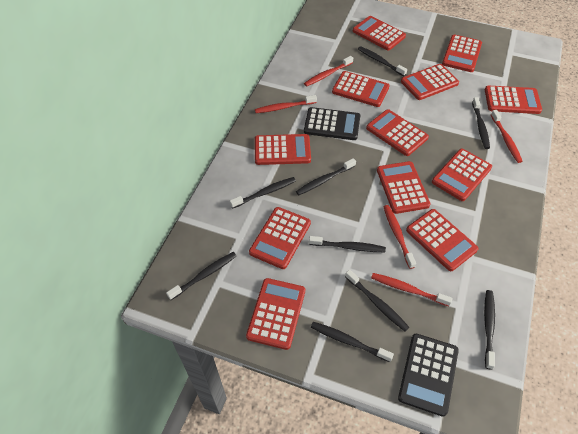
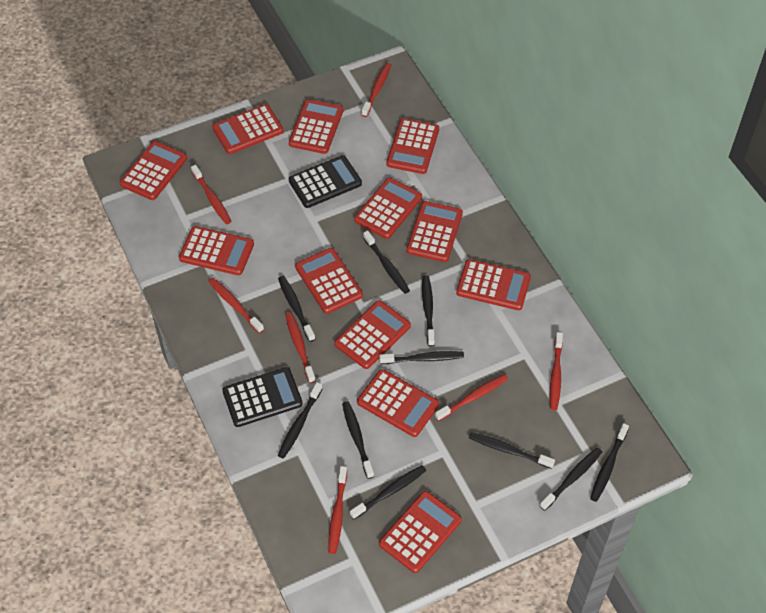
black toothbrush: [166,252,237,300] [230,177,296,209] [296,158,356,195] [309,236,386,252] [311,322,394,362] [345,270,409,331] [358,46,407,76] [472,97,490,149] [484,290,495,370] = 9 -> [277,382,323,459] [278,276,315,342] [342,401,374,479] [350,465,426,519] [363,230,410,294] [379,351,464,364] [422,275,435,347] [469,432,555,469] [540,448,602,511] [590,423,629,502] = 10
red toothbrush: [255,95,317,113] [304,56,353,86] [371,273,452,306] [384,205,416,269] [491,110,523,163] = 5 -> [191,165,232,224] [208,278,264,333] [286,313,316,383] [328,466,347,554] [361,63,391,117] [435,374,508,421] [550,332,563,410] = 7

